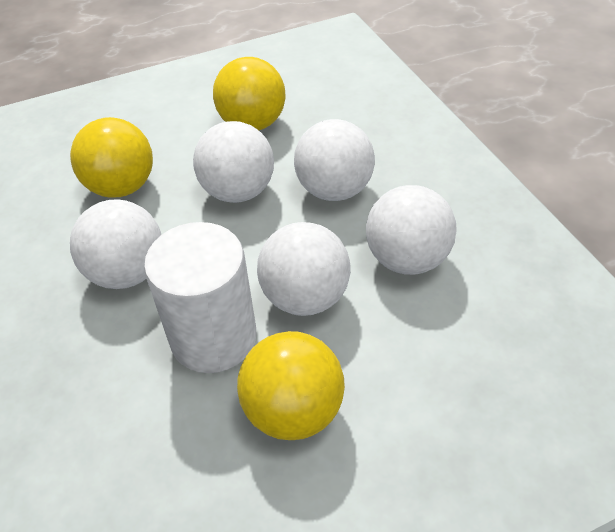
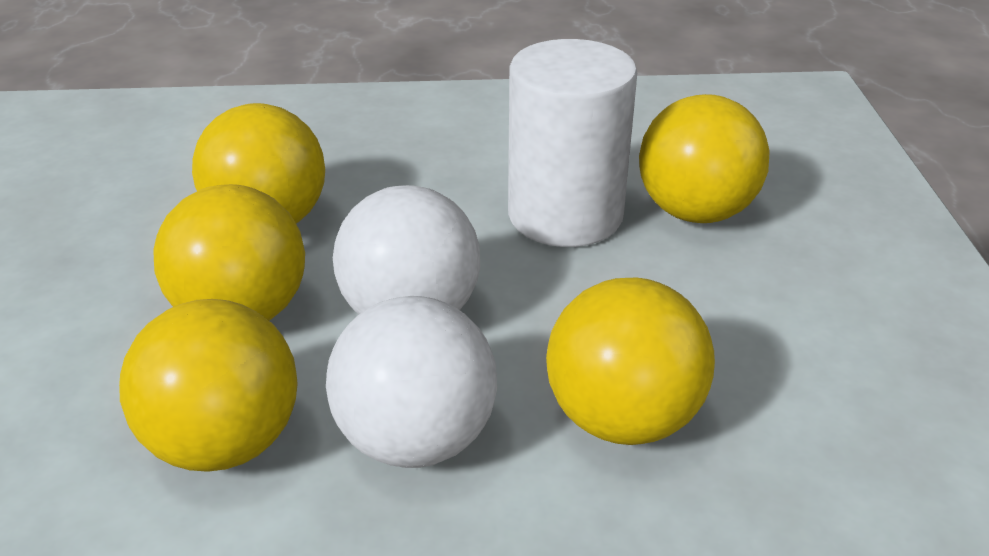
white ball: [70,199,161,289] [193,121,274,203] [257,222,350,316] [294,119,375,201] [366,185,457,275] = 5 -> [326,296,497,468] [333,185,480,314] = 2
yellow ball: [70,117,153,198] [213,57,286,130] [237,331,345,440] = 3 -> [119,299,298,472] [154,184,305,321] [192,103,325,224] [546,278,715,445] [639,94,770,223] = 5

